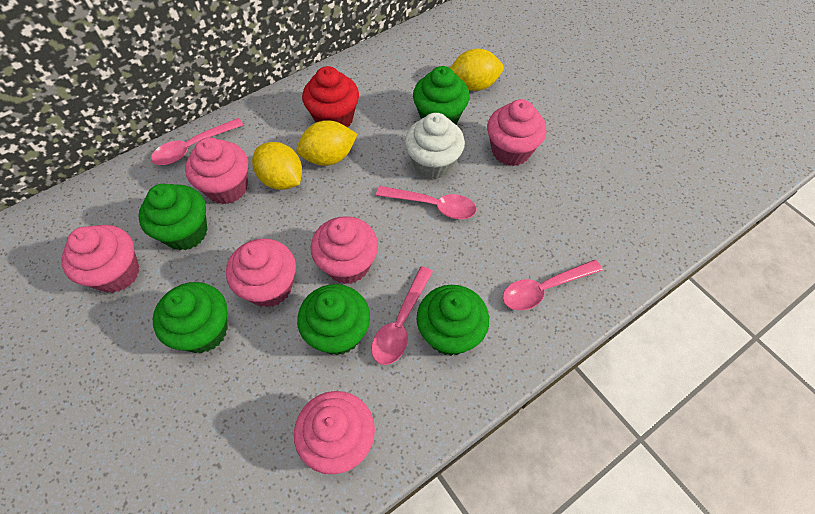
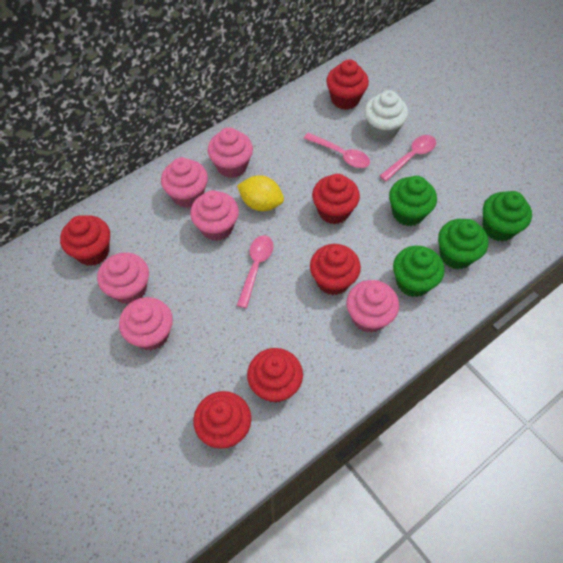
green cupcake: [138,184,208,250] [153,282,228,353] [297,284,370,355] [413,66,470,124] [417,285,489,356] = 5 -> [389,176,437,226] [393,246,444,297] [438,219,488,269] [483,191,532,242] = 4
pink spoon: [151,118,243,165] [371,266,433,365] [376,186,476,219] [503,260,602,310] = 4 -> [237,235,273,308] [304,133,370,168] [380,135,436,181] = 3
red cupcake: [302,66,359,127] = 1 -> [60,215,110,266] [193,391,251,449] [247,348,303,403] [310,244,361,295] [312,174,360,224] [326,59,369,110] = 6
yellow lemon: [252,142,302,190] [296,120,357,166] [450,49,504,91] = 3 -> [237,175,284,211] = 1

